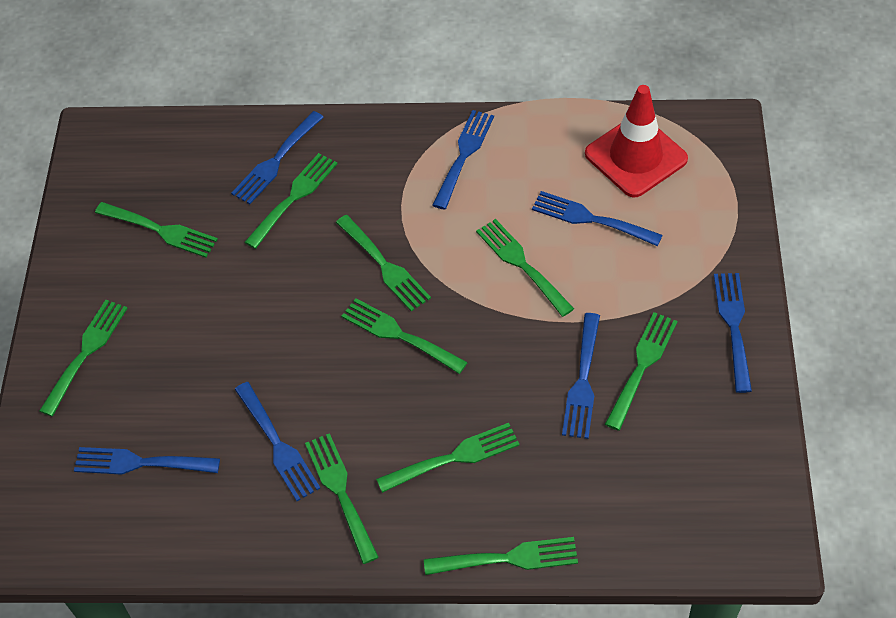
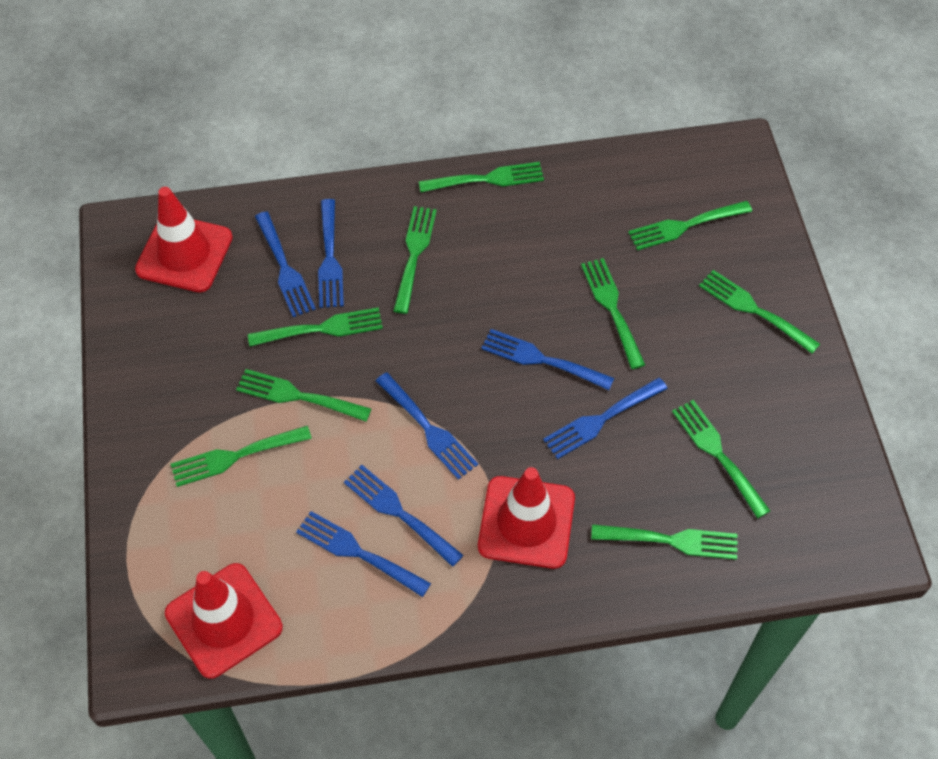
red traffic cone: [585,85,688,198] = 1 -> [135,187,233,292] [165,563,283,679] [478,467,575,569] = 3

